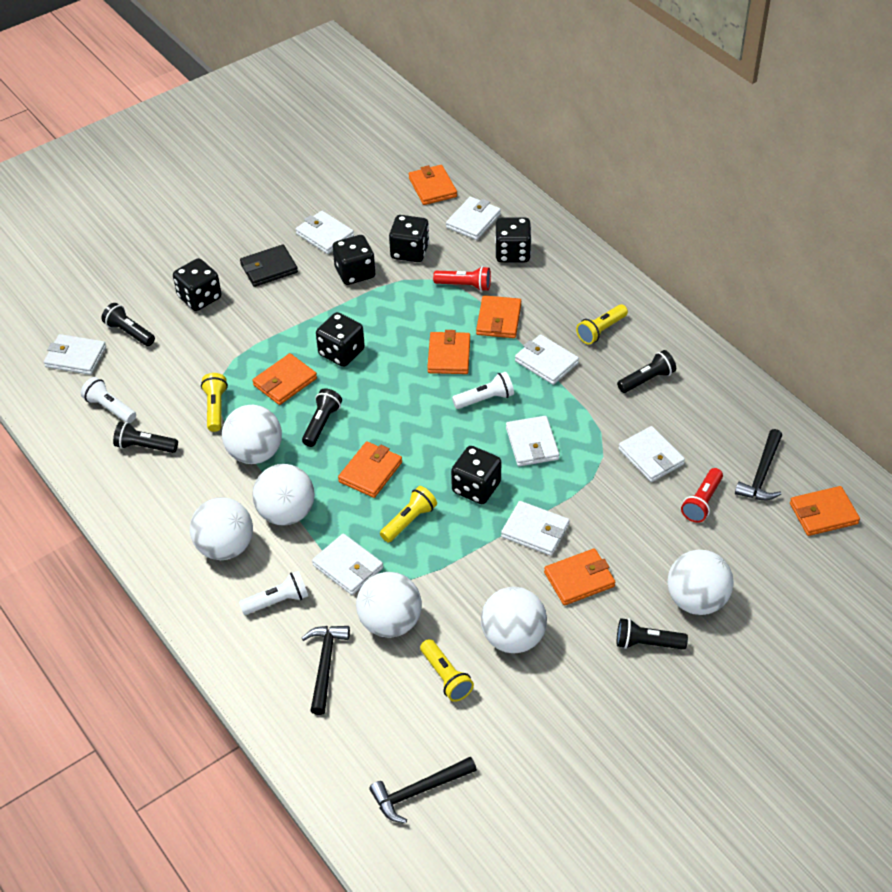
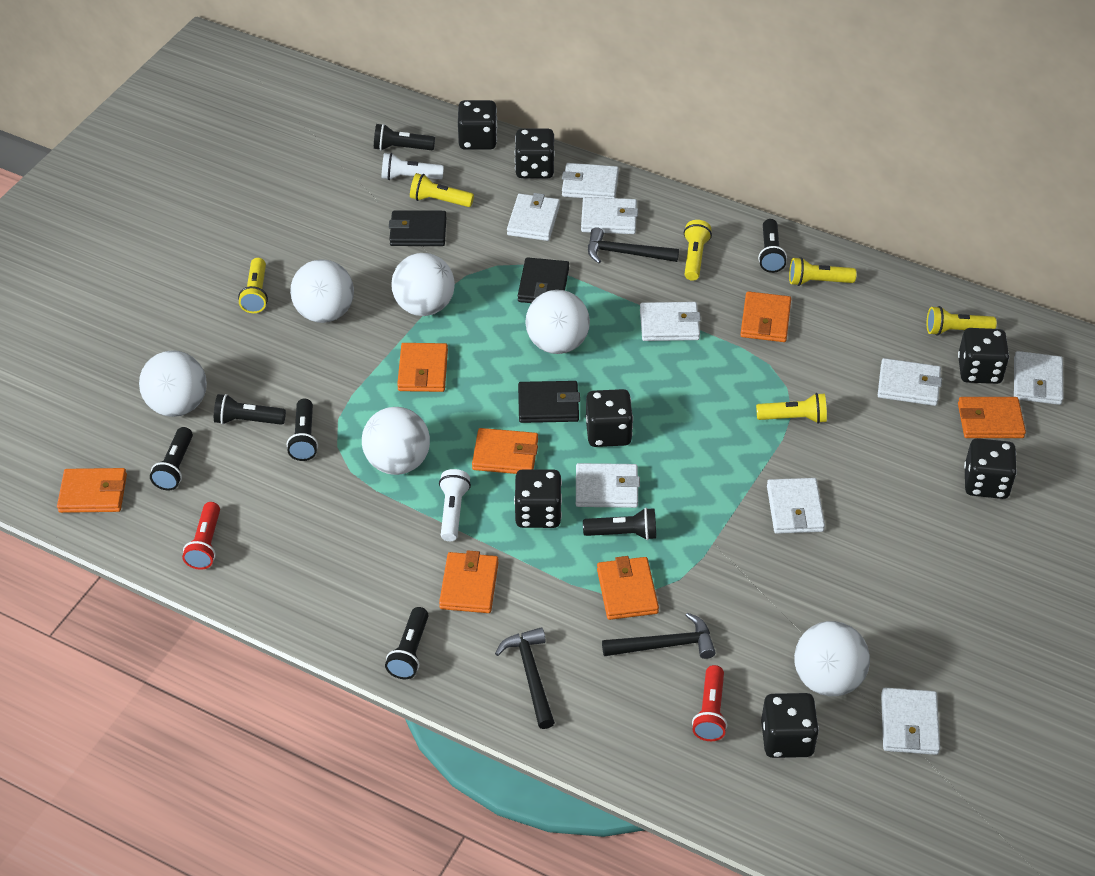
black dice: [173,258,221,311] [316,312,365,367] [333,235,375,285] [389,215,429,262] [451,446,501,504] [495,218,532,263] = 6 -> [458,100,497,150] [514,469,562,528] [515,128,555,178] [586,389,633,447] [761,693,819,758] [958,328,1009,384] [964,438,1017,499] = 7
black flashlight: [102,303,155,346] [113,422,178,453] [302,388,342,447] [617,350,676,393] [617,618,688,650] = 5 -> [150,427,193,490] [214,394,286,425] [287,399,318,461] [374,124,435,151] [385,607,429,679] [583,508,656,540] [758,219,787,273] = 7
black wallet: [240,245,298,287] = 1 -> [389,210,447,246] [518,257,569,303] [518,381,580,423] = 3
white flashlight: [81,377,136,423] [239,571,308,615] [452,372,514,409] = 3 -> [382,153,444,180] [439,469,471,541] = 2
white wallet: [44,334,106,375] [296,211,354,254] [312,533,383,595] [446,197,501,240] [501,501,570,556] [506,416,559,466] [515,334,579,385] [618,426,685,482] = 8 -> [507,193,560,241] [562,163,619,198] [576,463,640,508] [581,197,638,234] [640,302,701,341] [767,478,825,534] [878,358,942,406] [881,688,940,755] [1014,351,1063,405] = 9
yellow flashlight: [201,373,228,432] [380,486,437,542] [420,639,474,702] [576,304,628,344] = 4 -> [238,258,268,313] [410,173,474,207] [684,220,712,281] [756,393,827,424] [789,257,857,286] [927,306,997,336] = 6

